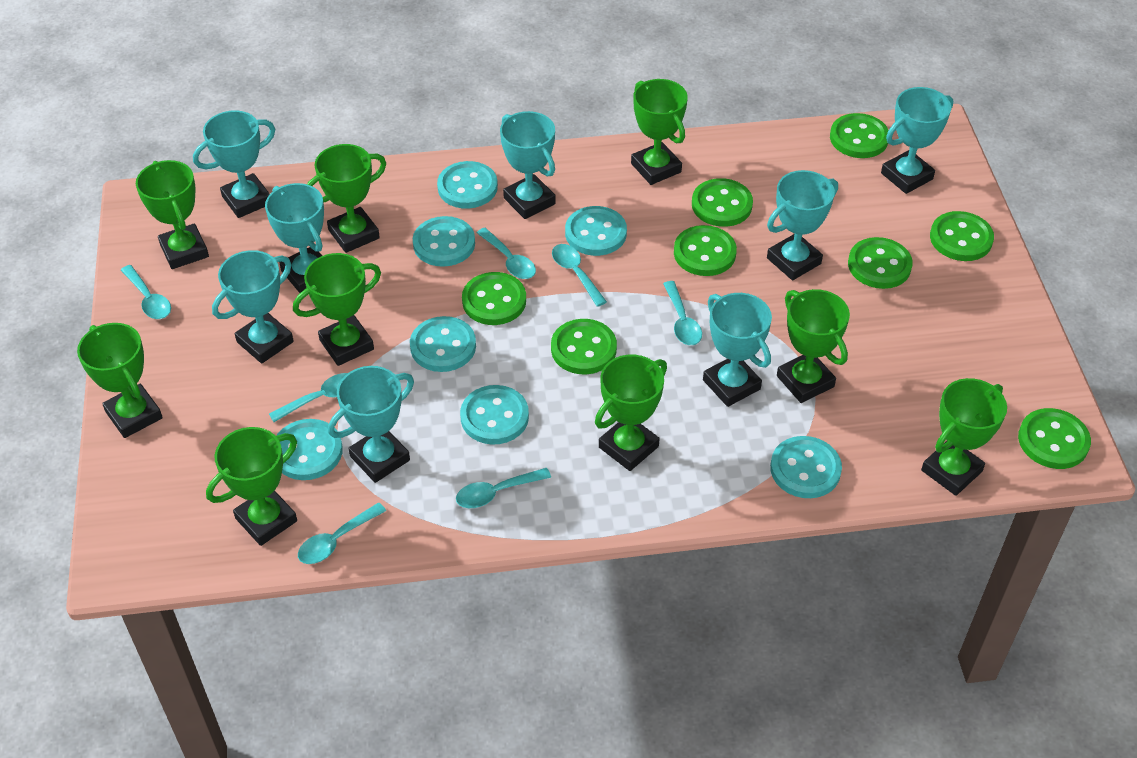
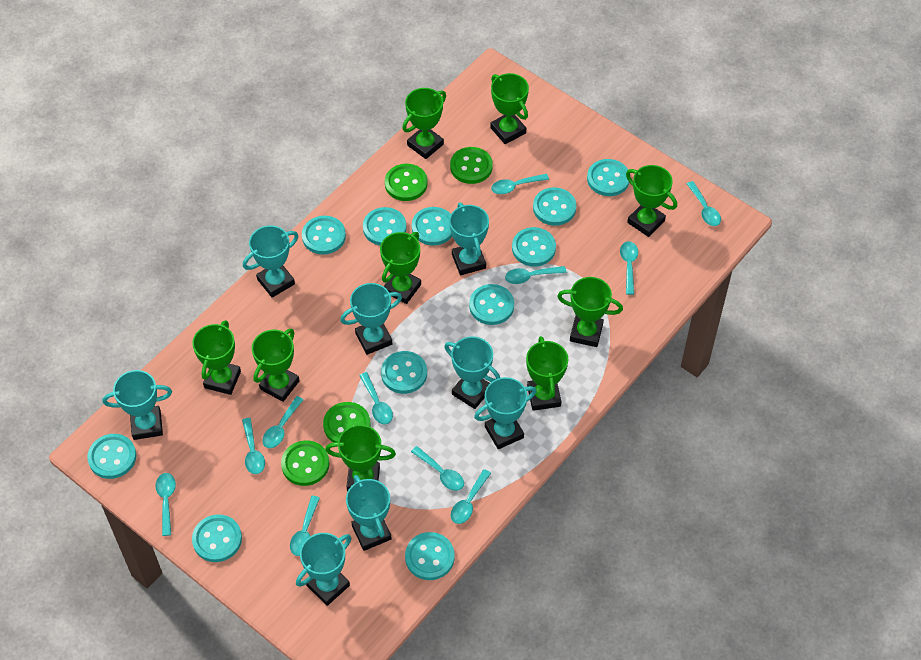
green button: [462,272,526,325] [551,319,617,374] [674,225,737,276] [692,178,753,227] [830,113,888,158] [848,237,913,289] [930,211,994,261] [1018,408,1091,469] = 8 -> [281,440,329,486] [323,402,371,443] [385,164,428,201] [450,147,493,184] = 4
turquoise button: [276,419,343,480] [410,316,476,372] [413,216,475,267] [437,161,498,209] [460,385,529,445] [565,206,627,256] [770,436,842,498] = 7 -> [87,434,136,479] [192,515,242,562] [302,216,346,255] [363,207,407,246] [381,351,427,394] [405,532,454,580] [412,207,452,246] [469,284,514,325] [512,227,556,266] [533,187,576,226] [587,159,629,196] = 11
turquoise spoon: [121,265,171,319] [269,373,348,422] [298,503,386,564] [456,468,551,508] [477,228,536,279] [552,244,607,307] [663,281,702,345] = 7 -> [155,473,176,536] [242,418,265,474] [262,396,304,448] [290,496,320,556] [359,372,393,425] [411,446,464,491] [451,469,491,524] [491,174,549,194] [505,266,566,284] [620,241,638,295] [687,181,721,226] = 11

